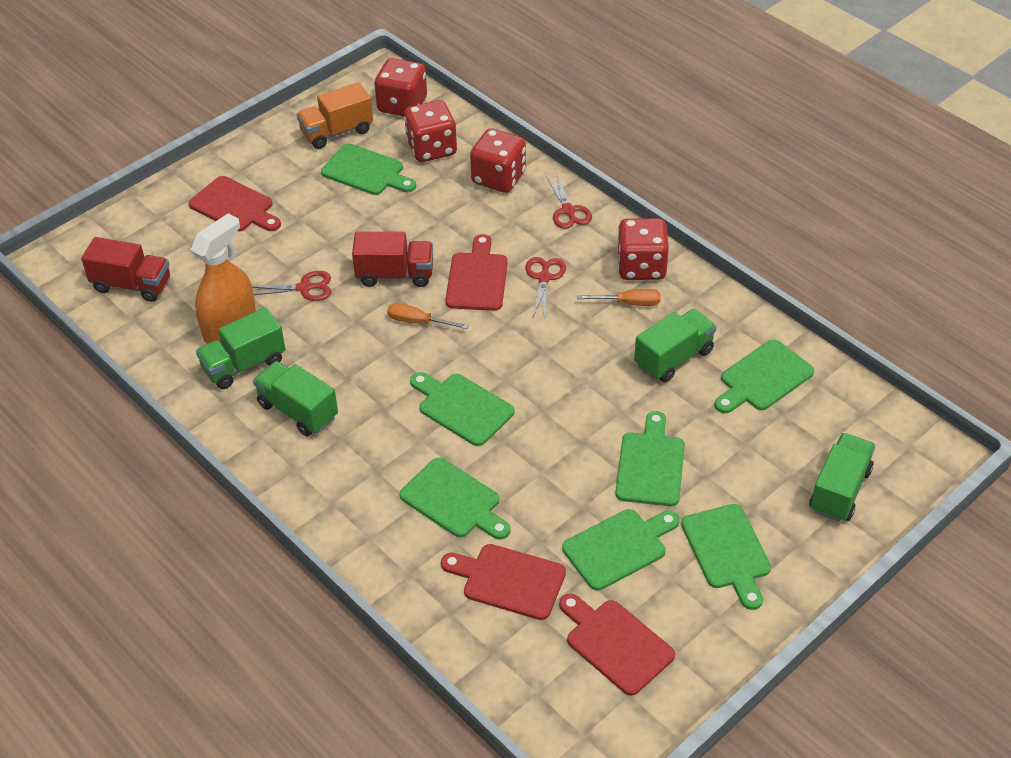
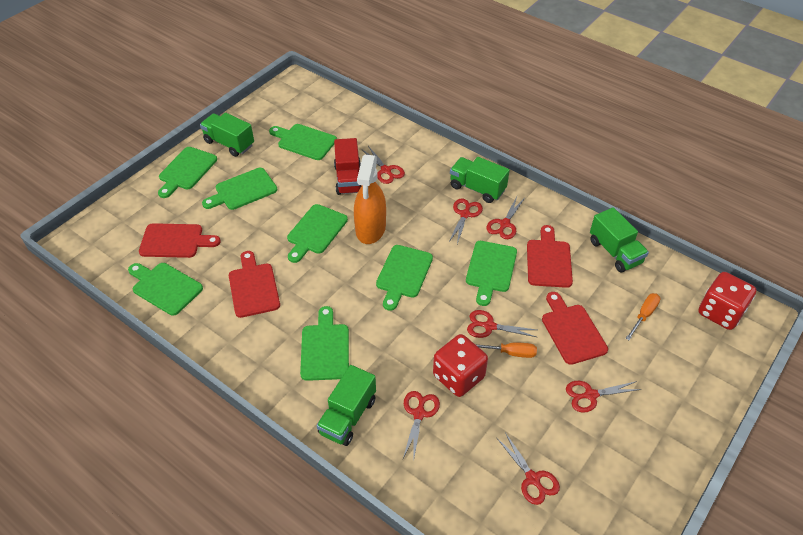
green cutting board: [321,144,416,195] [400,458,511,540] [410,372,514,446] [562,509,679,591] [615,411,685,506] [681,504,771,610] [714,339,814,413] = 7 -> [128,263,203,316] [158,147,217,198] [202,168,277,210] [269,124,337,160] [287,204,348,263] [300,306,349,381] [376,245,433,311] [466,241,517,306] = 8
orange truck: [297,82,373,149] = 1 -> none = 0
red dice: [374,58,427,116] [404,100,457,162] [470,128,526,193] [617,218,669,280] = 4 -> [433,334,488,397] [698,272,757,330] = 2
red scissors: [252,271,331,301] [525,257,566,320] [546,173,592,229] = 3 -> [363,146,405,184] [403,391,440,462] [449,199,483,244] [467,310,537,338] [486,197,525,239] [497,434,560,505] [566,381,641,413] = 7
red truck: [81,237,170,302] [352,232,433,287] = 2 -> [334,138,362,195] = 1

